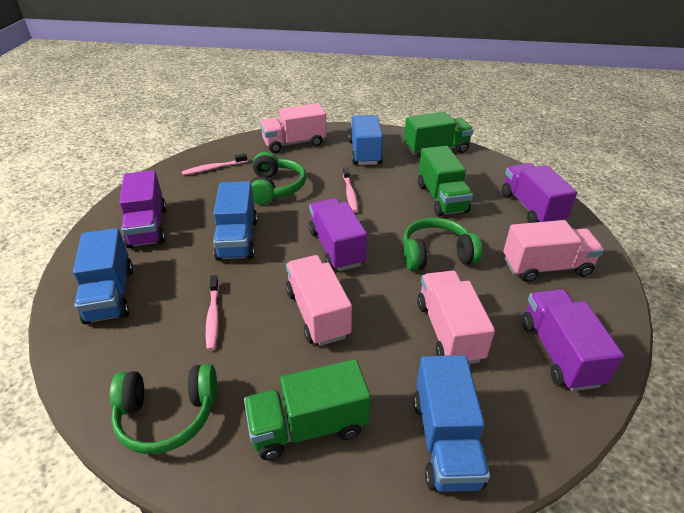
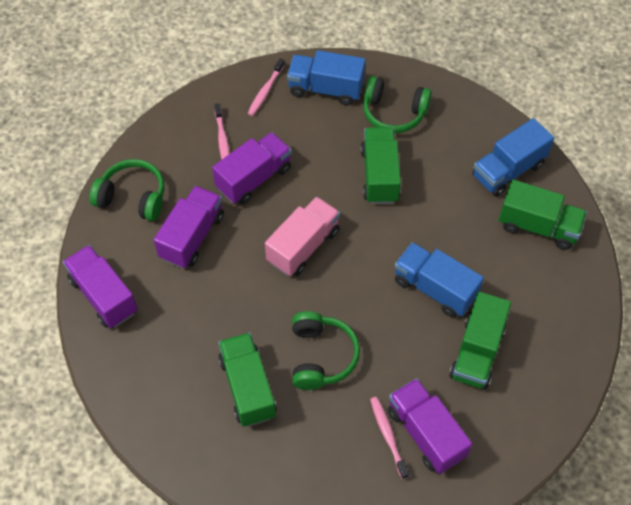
blue truck: [73,228,133,324] [213,181,257,261] [348,115,383,165] [413,355,490,492] = 4 -> [287,50,365,105] [394,242,484,317] [472,118,554,197] = 3
green truck: [244,359,371,460] [404,112,473,159] [418,146,473,217] = 3 -> [218,332,277,427] [360,127,401,204] [449,292,511,389] [499,180,587,250] = 4
pink truck: [260,103,327,153] [286,255,352,346] [417,271,495,364] [503,220,604,282] = 4 -> [265,197,340,276] = 1

